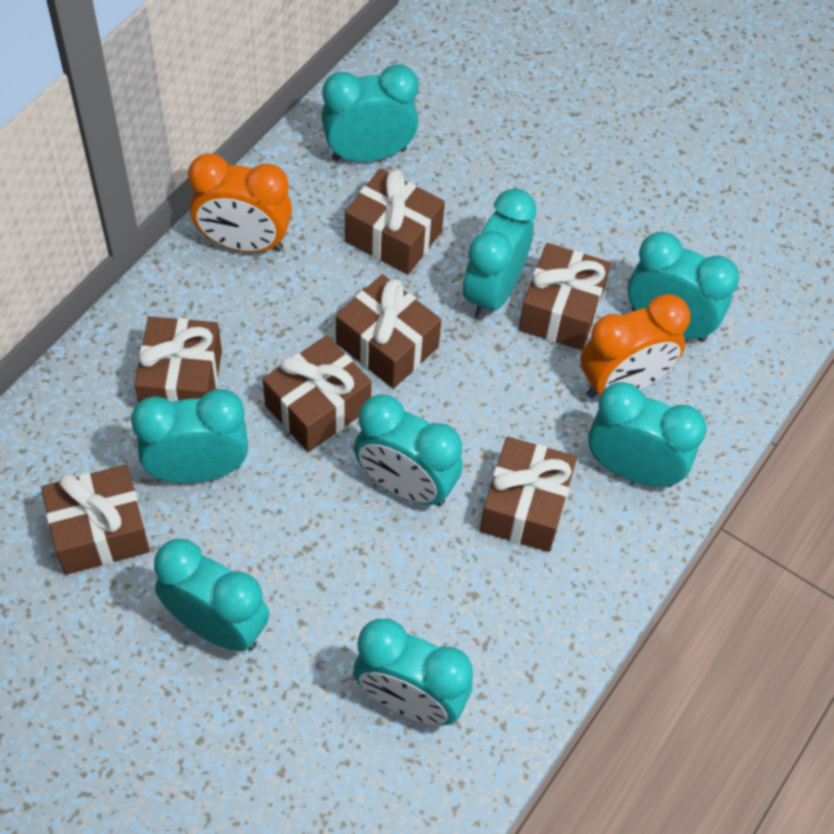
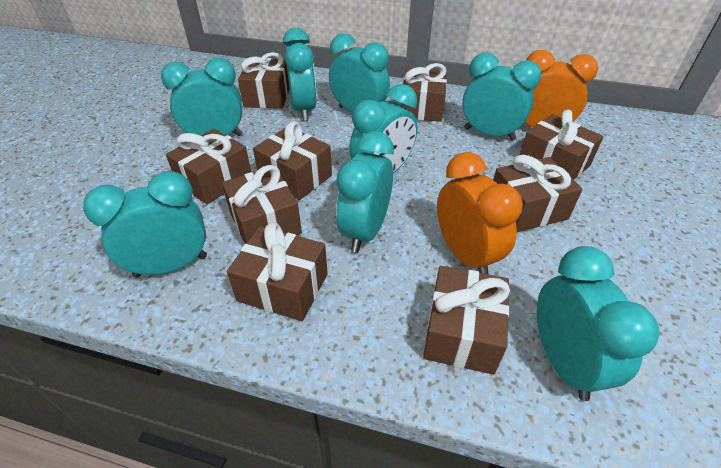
brown gift: [41,465,150,575] [134,317,222,402] [263,335,372,452] [336,274,441,389] [345,168,445,275] [480,437,577,552] [519,243,611,350] = 7 -> [166,129,251,204] [222,165,302,244] [227,222,328,321] [238,52,290,109] [253,121,332,200] [401,63,447,122] [423,266,510,375] [493,155,583,232] [520,110,604,180] = 9

